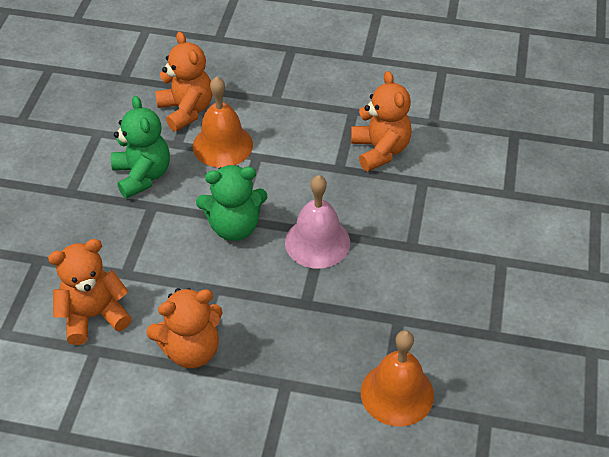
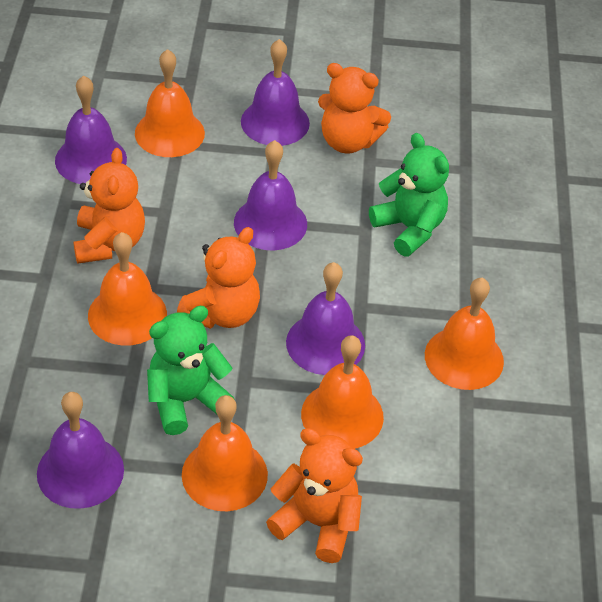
orange bell: [193,77,253,168] [361,330,434,427] = 2 -> [88,232,167,346] [135,49,205,157] [182,395,268,511] [301,335,384,449] [425,278,504,390] = 5
pink bell: [285,175,350,269] = 1 -> none = 0
purple bell: none = 0 -> [37,392,124,509] [55,75,127,184] [234,140,307,250] [241,39,310,146] [286,262,365,375] = 5

